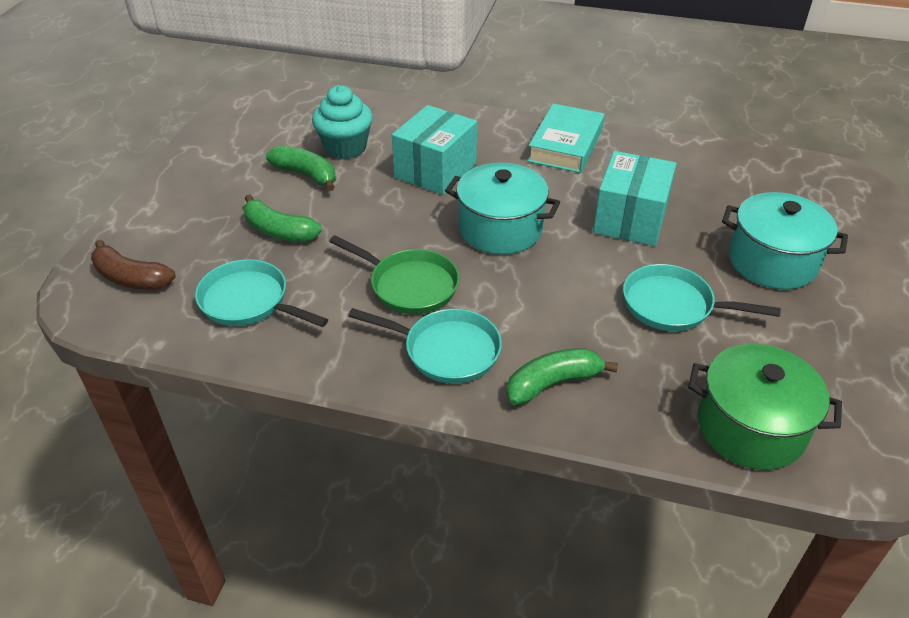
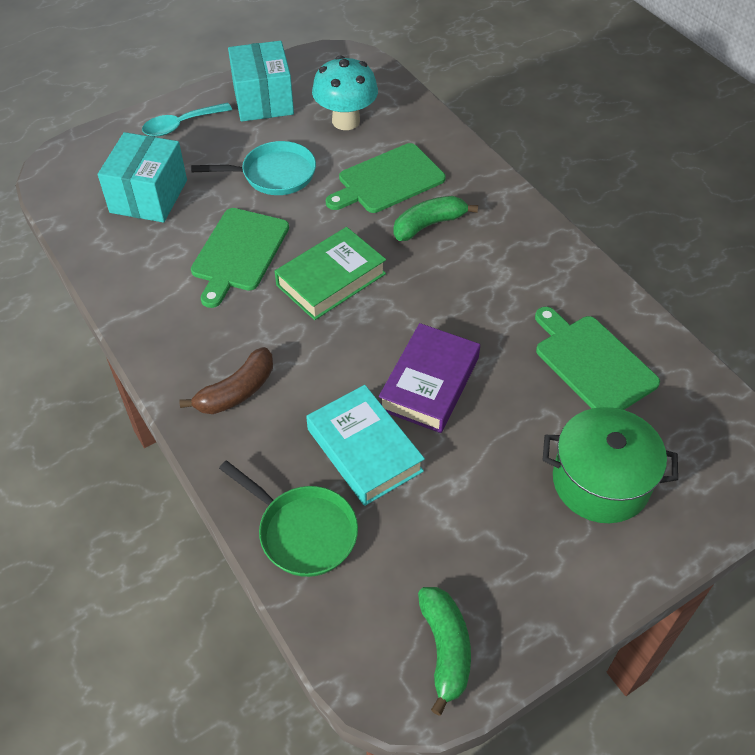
green banana: [243,194,322,242] [266,145,336,191] [506,348,618,405] = 3 -> [393,196,478,241] [418,587,471,716] = 2
green book: none = 0 -> [275,227,386,320] = 1
green cutting board: none = 0 -> [191,208,289,308] [326,143,446,213] [535,307,660,410] = 3
purple book: none = 0 -> [379,323,480,433] = 1
turquoise cupcake: [312,85,373,160] = 1 -> none = 0
turquoise mushroom: none = 0 -> [312,56,378,130] = 1
turquoise pan: [195,259,328,327] [348,308,502,384] [623,264,781,331] = 3 -> [191,141,316,195] = 1
turquoise pot: [445,163,560,255] [722,192,848,289] = 2 -> none = 0
turquoise spoon: none = 0 -> [142,103,232,137] = 1

